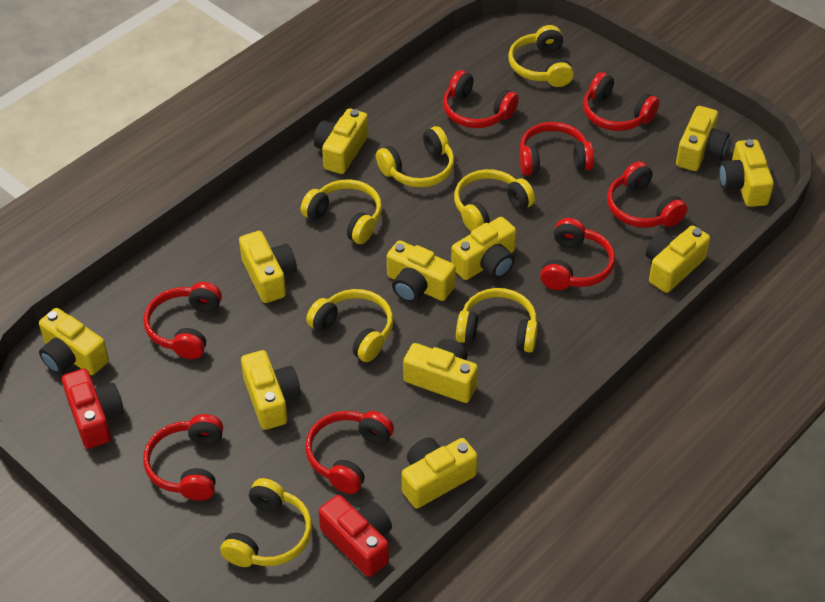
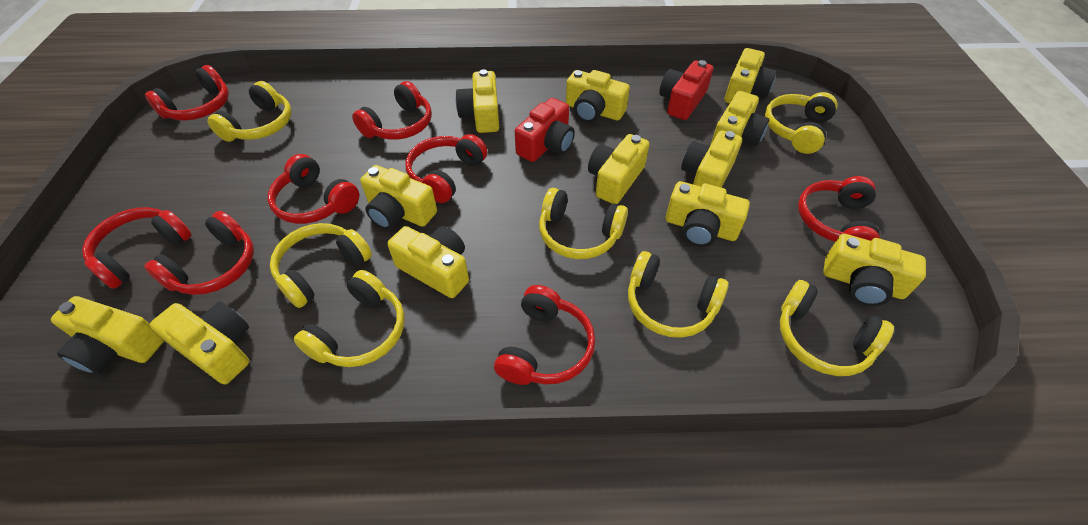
yellow camera: [39,308,109,375] [239,231,297,303] [241,350,301,430] [314,108,368,174] [387,240,456,303] [402,437,478,508] [403,339,478,403] [451,217,516,280] [646,225,710,293] [676,106,729,171] [719,139,774,207] = 11 -> [51,296,164,375] [150,302,249,385] [360,165,437,230] [387,226,469,298] [456,69,499,133] [566,70,630,123] [588,134,649,204] [666,181,750,247] [681,130,742,188] [711,91,769,146] [725,48,777,103] [823,234,926,306] = 12

